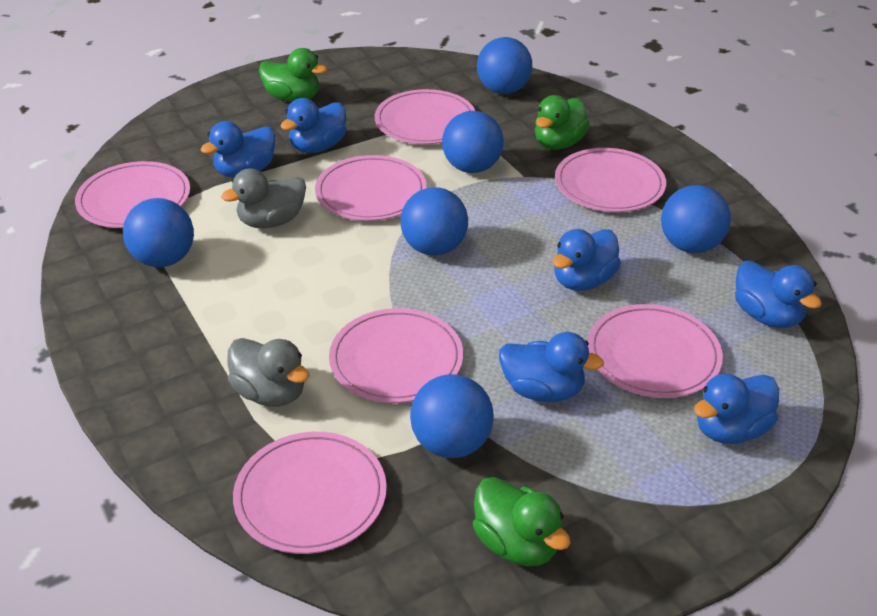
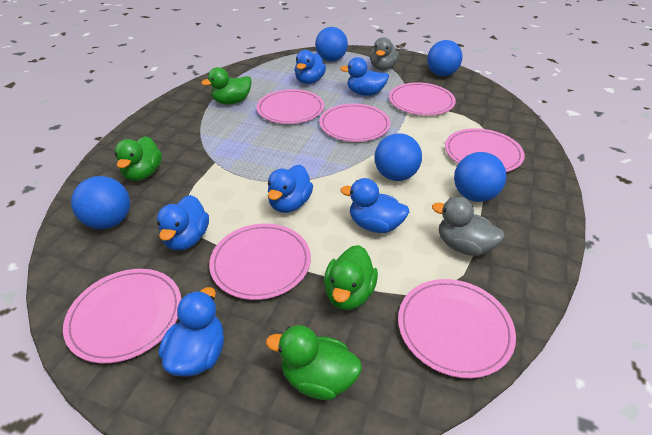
blue ball: [123,198,194,267] [401,187,468,256] [410,374,494,458] [442,111,504,173] [477,37,532,94] [661,185,731,253] = 6 -> [71,176,130,229] [315,27,348,62] [374,133,422,181] [427,40,463,76] [454,152,507,202] = 5
green duck: [259,48,327,102] [473,477,571,566] [535,95,590,149] = 3 -> [115,136,162,181] [201,67,252,105] [266,325,362,400] [324,245,378,310] = 4

